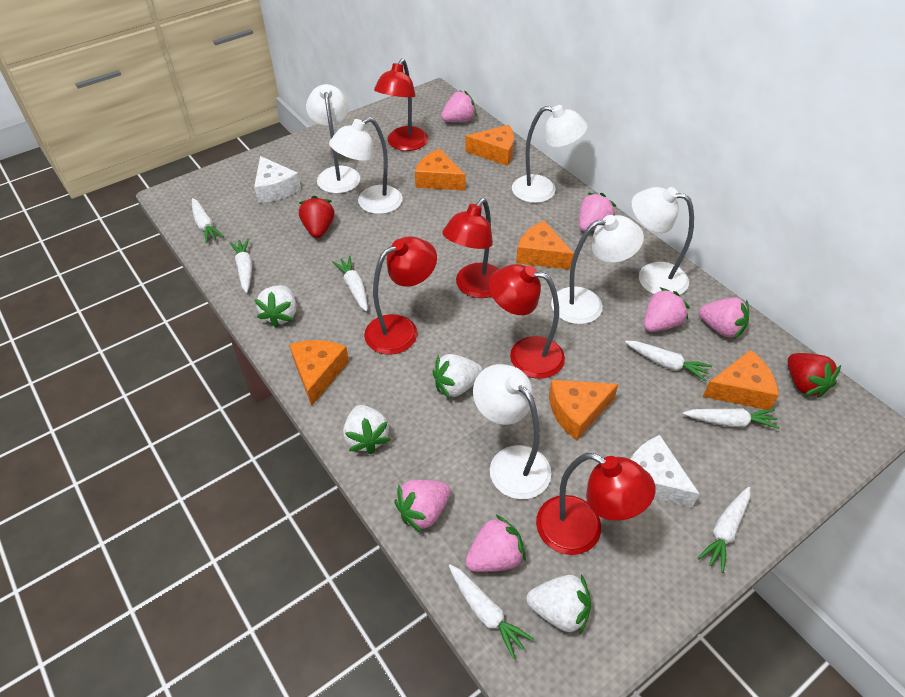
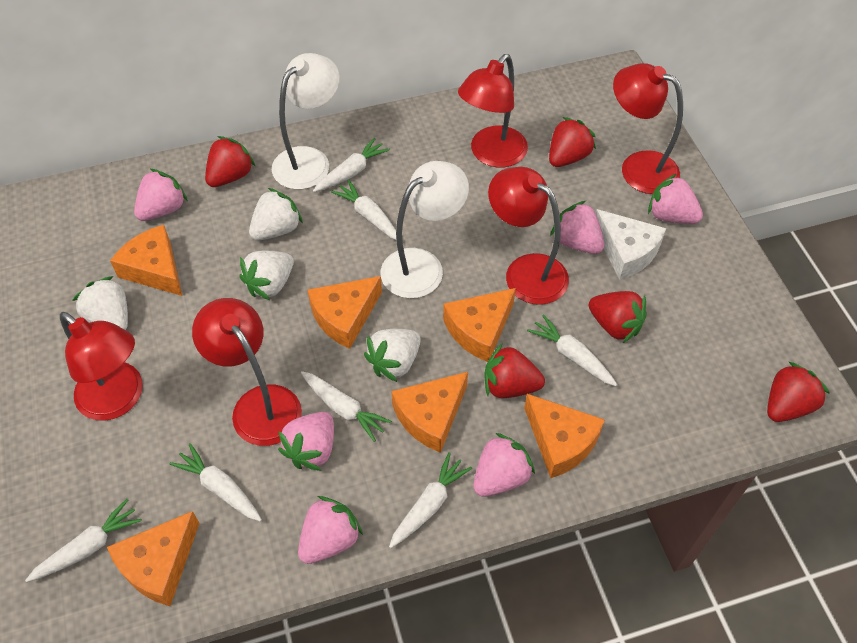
red strawberry: [299,196,334,238] [788,353,841,398] = 2 -> [205,136,256,187] [484,344,545,398] [549,117,596,167] [588,291,647,343] [767,362,830,422] = 5
white cheese: [254,156,301,203] [631,435,699,507] = 2 -> [596,209,666,280] = 1
white lamp: [306,84,360,194] [329,117,403,214] [473,364,551,499] [512,105,588,203] [551,215,644,324] [632,187,694,295] = 6 -> [272,53,340,189] [380,161,469,298] = 2

